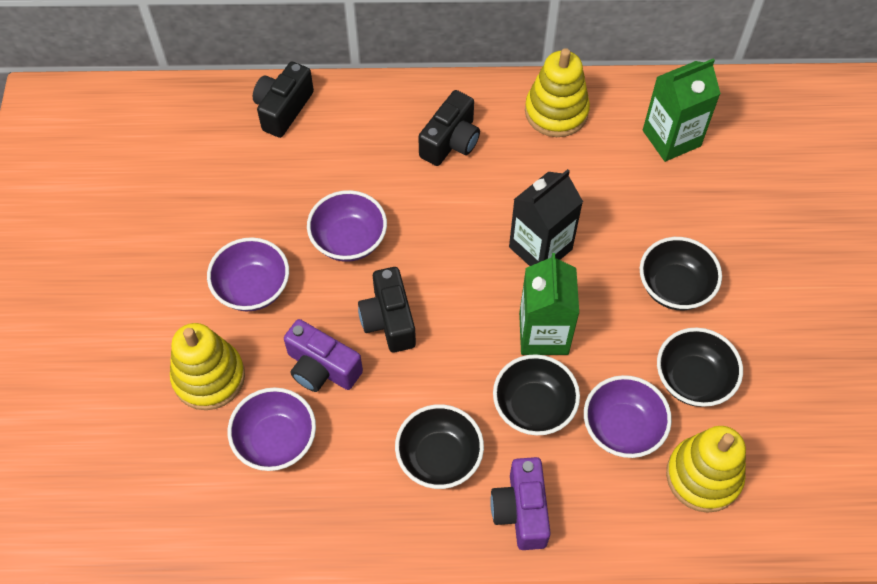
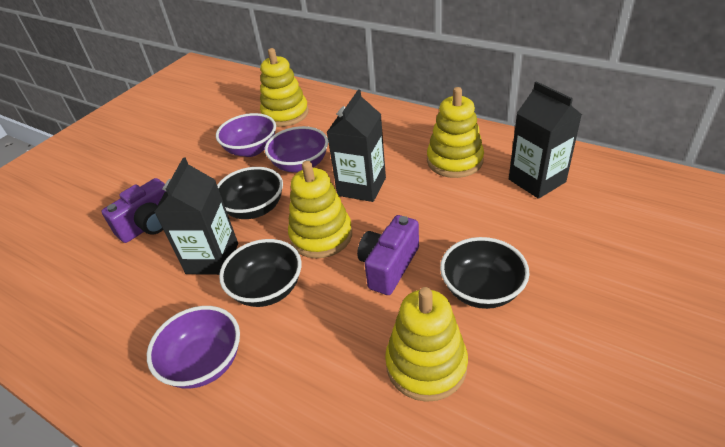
black bowl: [395,404,484,489] [493,354,580,436] [640,237,722,310] [657,327,743,407] = 4 -> [217,167,283,219] [219,239,302,307] [440,237,529,309] = 3
black camera: [253,62,314,138] [358,267,416,353] [418,90,480,166] = 3 -> none = 0
black carton: [509,169,583,266] = 1 -> [154,158,238,275] [327,89,386,202] [509,81,582,199] = 3
green carton: [519,253,579,355] [643,58,721,162] = 2 -> none = 0
purple bowl: [207,237,289,311] [228,387,316,471] [307,190,387,262] [584,375,672,458] = 4 -> [147,306,240,389] [216,113,276,157] [265,126,328,173] = 3
yellow stacking toy: [170,323,245,410] [525,48,590,137] [666,426,746,513] = 3 -> [260,48,309,127] [288,161,352,258] [385,287,468,402] [427,87,484,178] = 4

